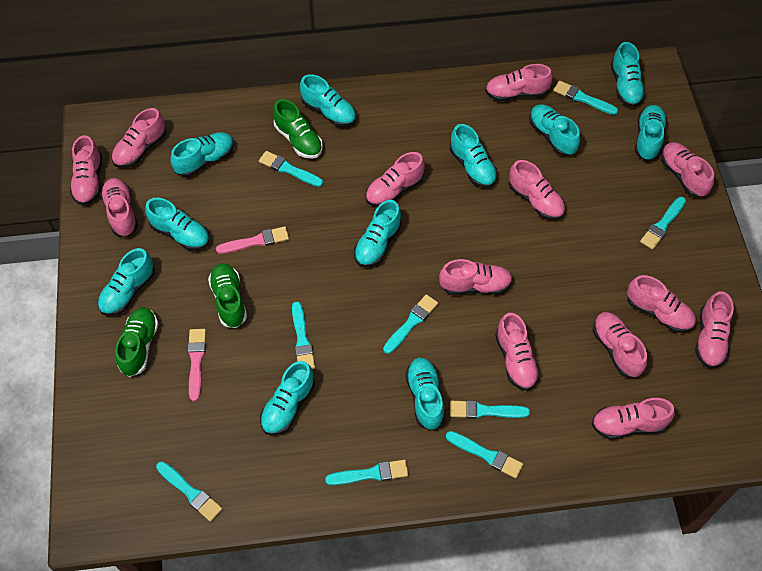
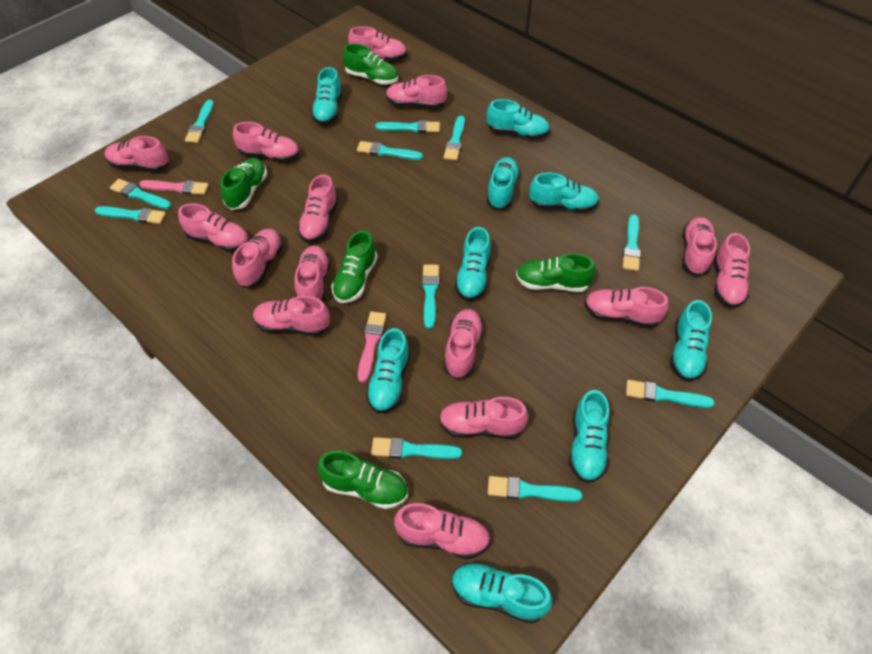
green shoe: [115,307,159,377] [208,263,247,328] [273,99,323,159] = 3 -> [221,158,267,210] [317,451,408,509] [331,231,378,303] [343,44,398,85] [516,253,596,292] = 5
pink shoe: [70,135,102,205] [100,178,138,237] [112,108,166,168] [365,152,425,207] [439,259,513,295] [485,64,553,101] [495,313,540,391] [509,160,565,220] [592,398,675,439] [593,312,647,377] [627,275,696,333] [661,142,714,197] [695,291,734,368] = 13 -> [105,136,169,171] [178,204,249,251] [232,229,283,288] [233,122,300,162] [253,296,330,336] [294,245,330,302] [297,174,338,242] [348,26,407,61] [386,75,447,108] [394,503,491,559] [439,397,529,439] [444,309,484,379] [585,287,669,328] [682,217,717,275] [714,233,750,308] = 15
turquoise brush: [156,461,222,522] [259,151,323,187] [292,301,315,369] [325,460,408,485] [383,294,438,354] [446,431,523,478] [450,400,530,419] [553,81,618,115] [640,197,686,250] = 9 -> [95,206,166,224] [110,179,171,209] [185,100,214,143] [357,141,423,160] [371,437,462,459] [375,120,440,133] [422,264,439,329] [444,116,465,161] [488,476,582,502] [623,214,641,271] [626,380,715,408] = 11
turquoise shoe: [98,248,155,316] [145,198,210,251] [170,132,234,177] [260,361,315,435] [300,74,356,127] [354,200,402,267] [405,358,445,430] [450,124,497,188] [529,104,580,156] [611,42,645,107] [635,105,667,161] = 11 -> [311,67,342,125] [366,328,410,414] [452,562,552,624] [455,227,491,301] [487,99,550,139] [487,157,520,210] [529,173,599,212] [569,390,609,483] [670,300,712,381] = 9

